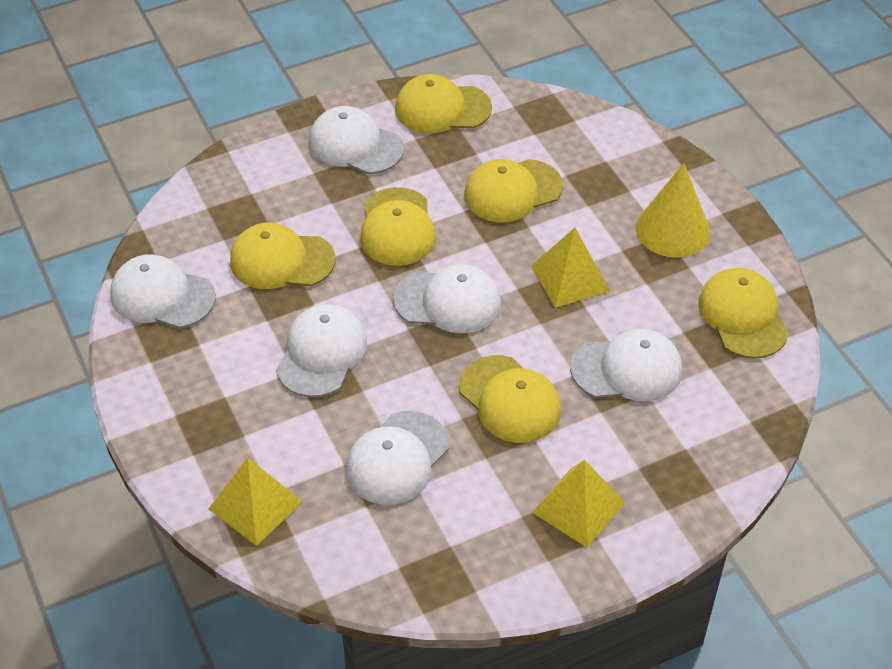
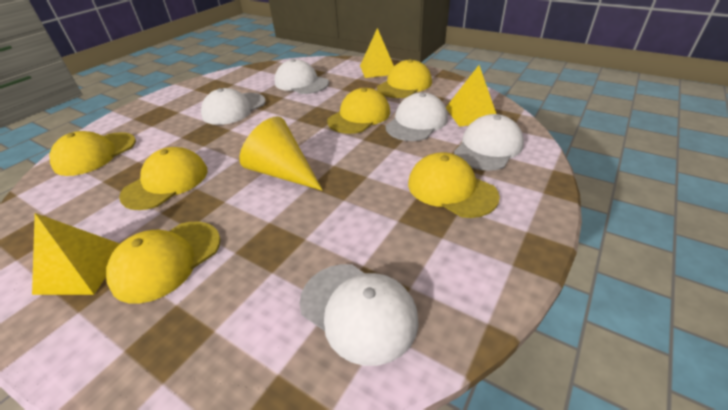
white cap: [110,254,216,328] [276,304,367,397] [309,106,404,174] [346,411,449,505] [393,265,501,333] [570,329,682,401] = 6 -> [201,88,266,125] [274,59,329,94] [299,264,419,366] [385,92,448,141] [454,114,524,171] = 5

